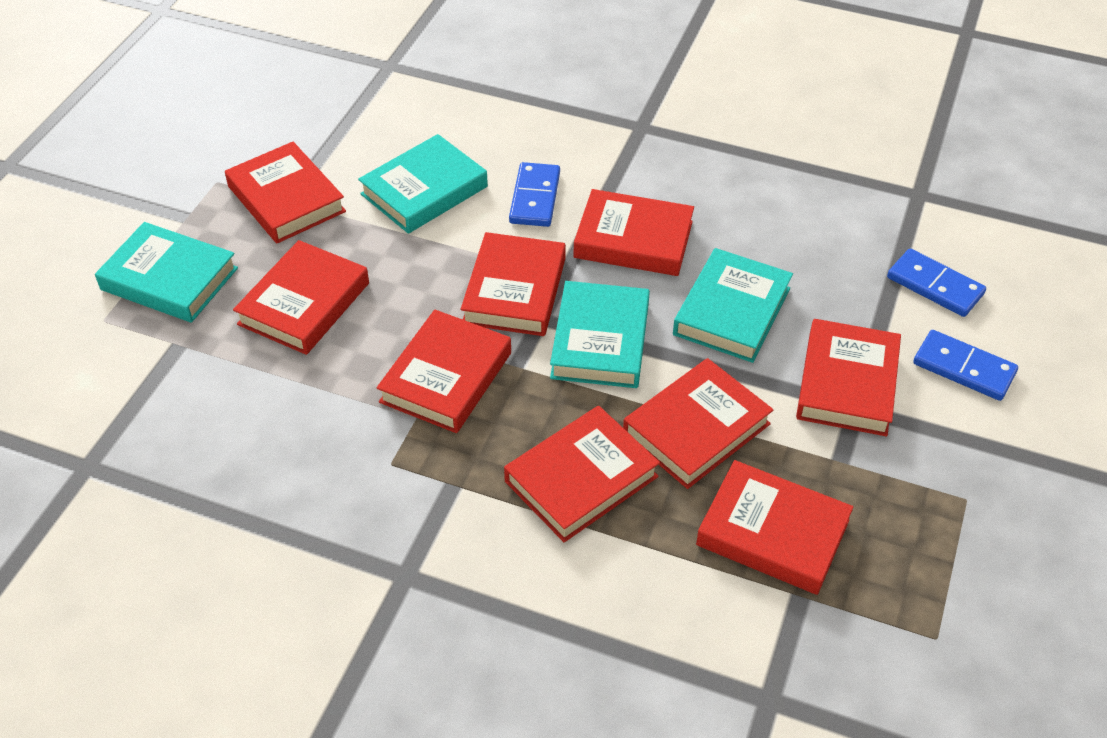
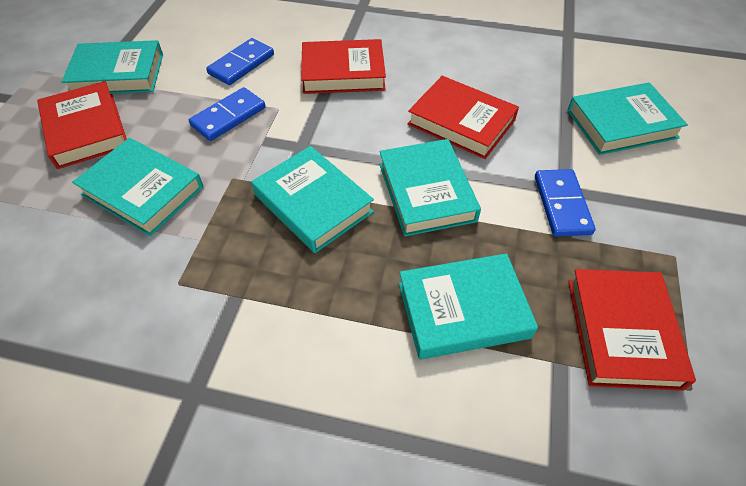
red book: [225,142,346,243] [233,240,369,355] [377,310,511,433] [461,232,566,336] [504,406,660,542] [573,189,694,276] [623,358,773,489] [696,460,853,595] [796,319,901,436] = 9 -> [37,81,127,169] [301,39,386,94] [408,76,519,159] [568,269,696,391] = 4
turquoise book: [95,222,238,323] [358,134,488,234] [550,281,650,388] [673,248,793,363] = 4 -> [62,40,163,94] [72,138,204,236] [251,146,374,253] [379,139,481,236] [399,253,538,360] [567,82,688,155] = 6

